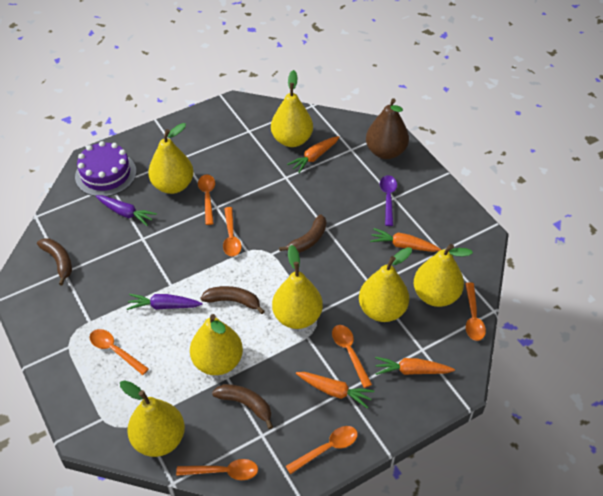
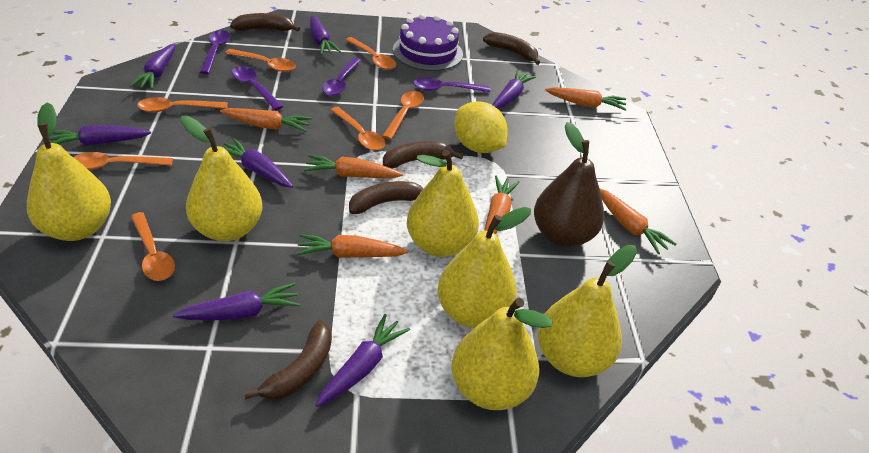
brown banana: [37,238,72,285] [201,286,265,314] [212,384,273,429] [279,214,326,253] = 4 -> [230,13,300,31] [244,320,332,400] [349,181,423,214] [383,141,463,168] [483,32,540,65] = 5
orange carrot: [287,136,339,173] [296,372,374,409] [370,228,441,252] [375,357,455,375] = 4 -> [220,108,312,132] [296,234,408,258] [304,155,403,178] [484,175,520,234] [545,87,626,111] [599,188,677,254] = 6
purple carrot: [95,195,157,226] [127,294,203,310] = 2 -> [49,125,151,146] [130,44,175,90] [173,282,300,321] [224,138,293,188] [310,15,341,55] [316,314,410,407] [492,70,536,109] = 7
purple spoon: [380,175,397,226] = 1 -> [200,30,231,74] [232,66,283,110] [322,58,361,96] [413,77,490,92] = 4
yellow lemon: none = 0 -> [454,101,508,153] = 1
yellow pear: [120,380,185,457] [148,123,194,194] [190,314,243,375] [271,70,313,147] [272,245,323,329] [359,247,412,322] [414,244,473,307] = 7 -> [27,103,111,241] [180,116,262,241] [407,150,479,257] [437,207,531,328] [451,297,552,410] [538,245,637,377] = 6

